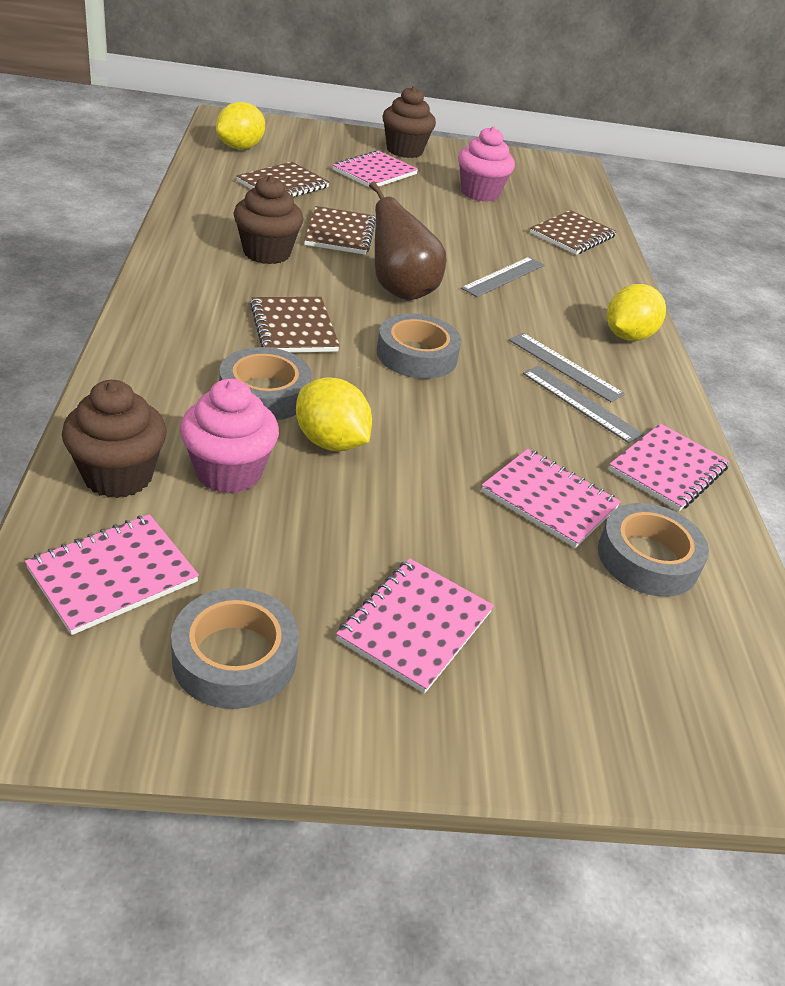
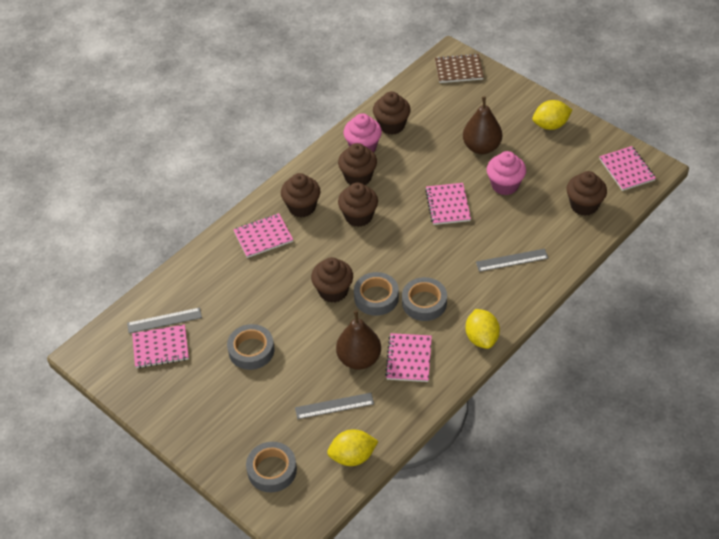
brown cupcake: [62,380,167,498] [234,175,304,264] [382,86,436,158] = 3 -> [281,173,321,217] [311,257,353,303] [338,143,377,185] [338,182,378,227] [373,92,411,135] [567,171,607,216] = 6
brown notebook: [237,162,330,197] [250,297,340,353] [304,206,376,255] [530,210,617,255] = 4 -> [435,54,484,83] = 1
brown pear: [369,181,447,300] = 1 -> [336,310,381,370] [463,97,502,154] = 2

